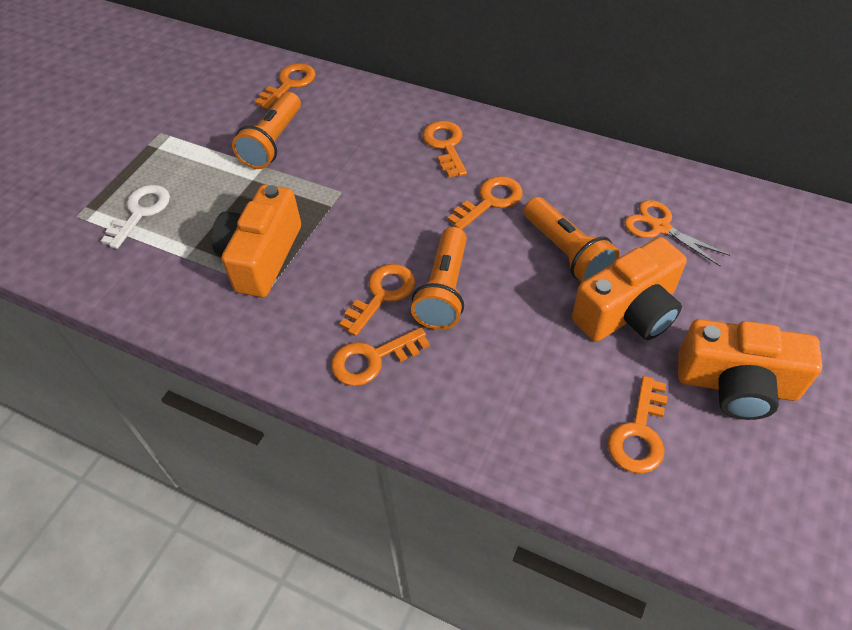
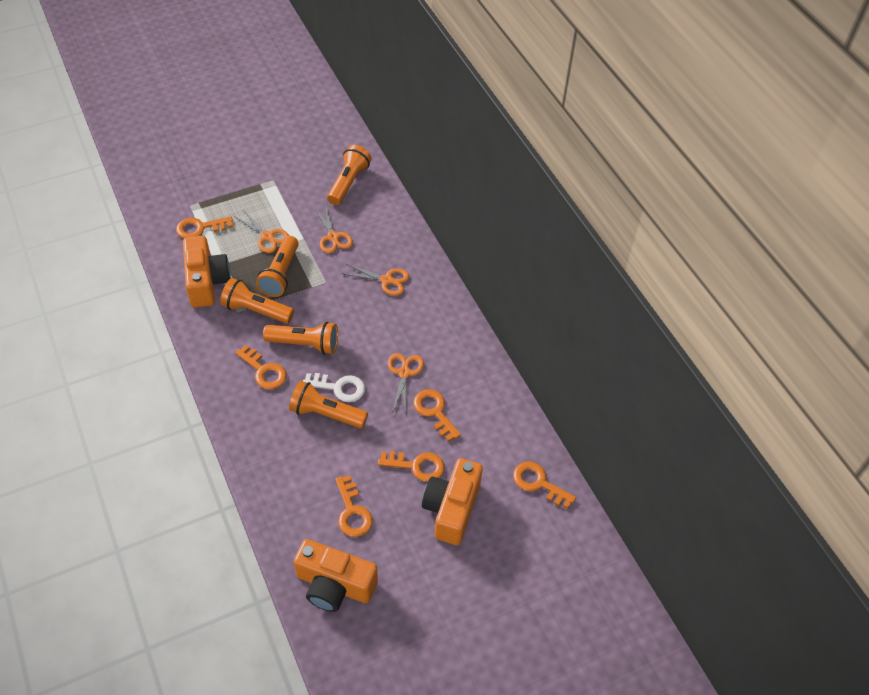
orange flashlight: [232,92,301,169] [411,227,467,330] [524,197,619,282] = 3 -> [220,278,294,324] [256,236,298,297] [263,322,338,355] [289,381,368,428] [327,145,372,205] = 5
orange scissors: [624,200,730,266] = 1 -> [234,211,289,253] [315,207,353,253] [342,264,409,296] [388,353,424,413] = 4

